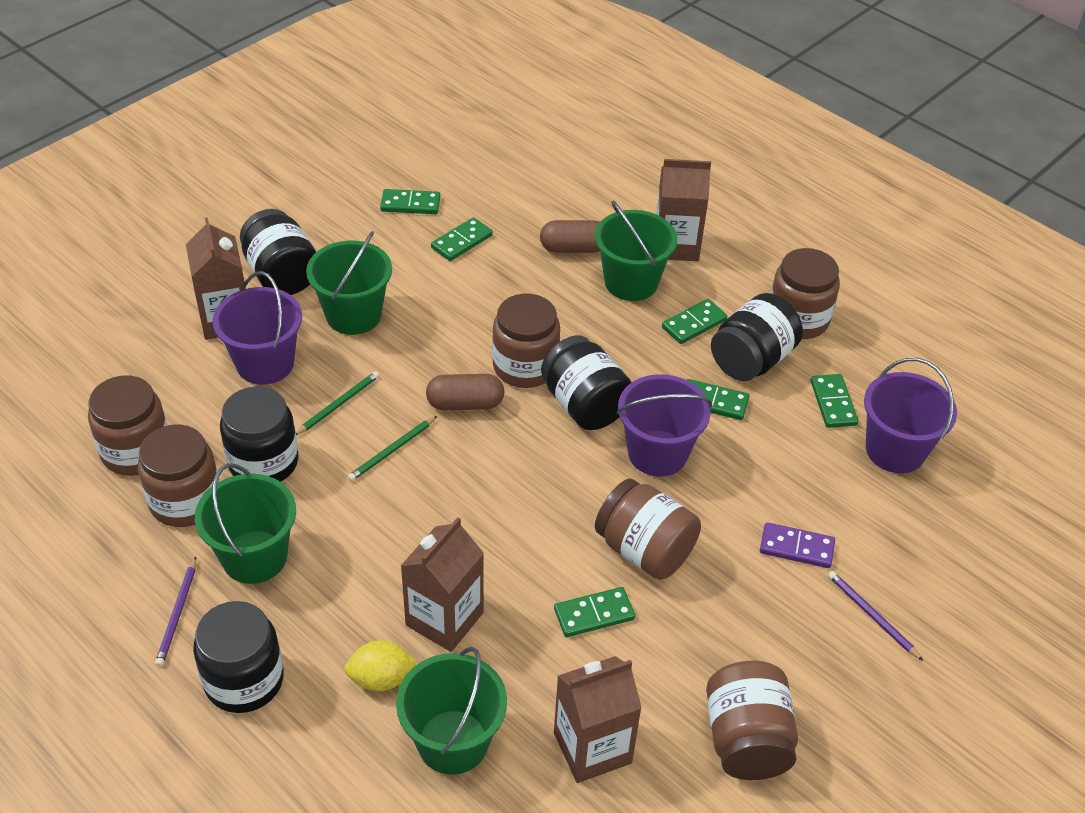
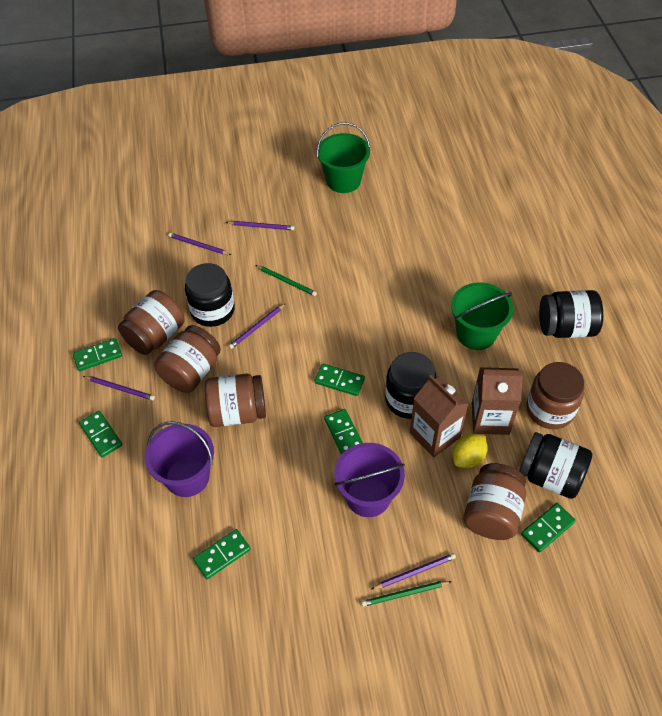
black jar: [193,601,284,713] [220,386,299,482] [240,209,316,295] [541,335,632,430] [711,293,803,381] = 5 -> [185,263,235,327] [385,352,437,419] [519,432,592,499] [539,290,603,338] = 4
brown capsule: [426,374,504,410] [540,220,600,253] = 2 -> none = 0
brown carton: [186,217,246,340] [401,517,484,652] [554,656,642,783] [656,159,711,261] = 4 -> [410,375,469,458] [472,367,524,435] = 2
brown jar: [88,375,167,476] [138,425,220,527] [492,294,560,388] [595,479,701,580] [706,661,798,780] [771,248,840,339] = 6 -> [118,290,185,355] [154,325,221,393] [205,374,266,427] [463,463,526,540] [526,362,584,429] = 5
green bucket: [195,464,296,584] [306,231,392,335] [396,647,507,775] [595,201,677,301] = 4 -> [317,122,370,193] [451,282,513,350] = 2
purple bucket: [213,271,302,385] [617,374,712,477] [864,358,957,473] = 3 -> [145,421,214,497] [334,443,405,517] = 2
purple domino: [760,522,835,568] = 1 -> none = 0
purple pencil: [155,557,196,667] [828,571,923,661] = 2 -> [83,376,155,400] [168,233,231,255] [226,221,294,230] [229,303,286,349] [372,553,456,589] = 5

